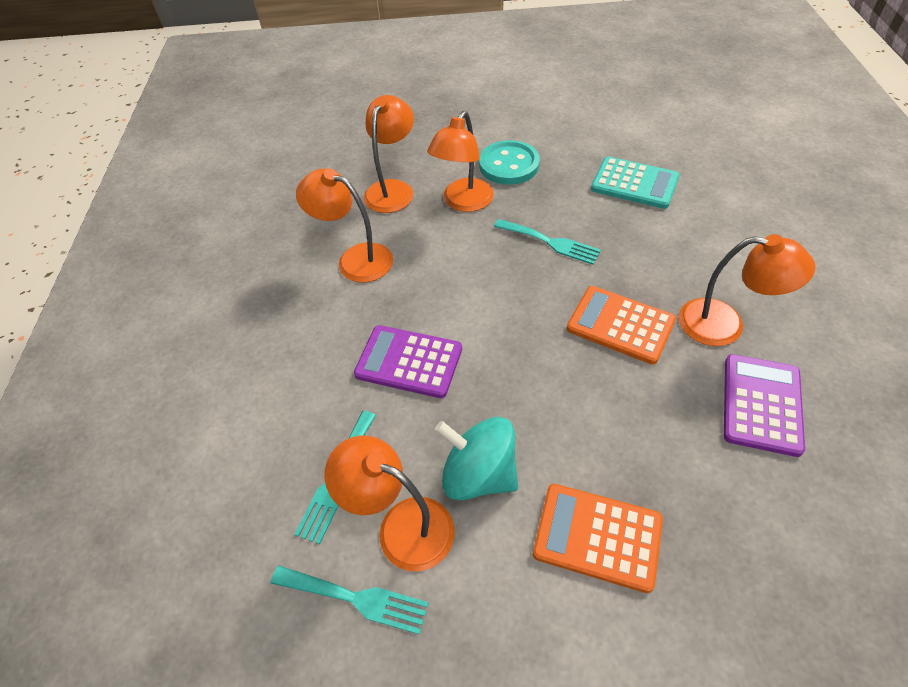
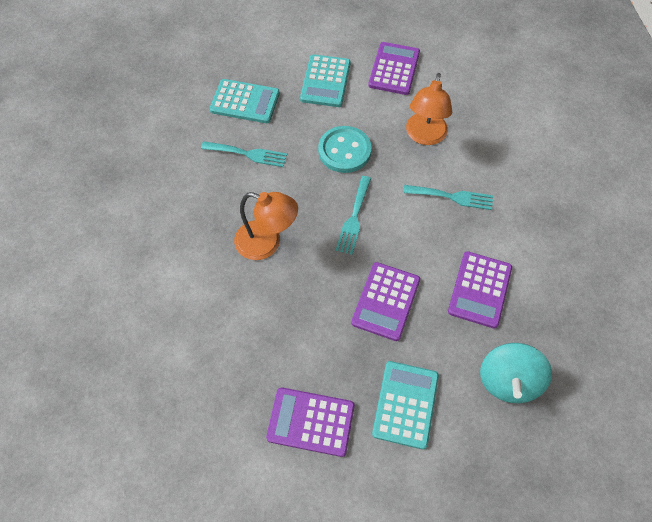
orange calculator: [533,484,663,593] [567,286,676,365] = 2 -> none = 0
orange lamp: [296,169,393,282] [325,436,455,571] [364,95,414,213] [427,111,494,212] [679,234,815,346] = 5 -> [234,192,298,260] [406,73,452,145] = 2
purple calculator: [354,325,462,398] [724,354,805,457] = 2 -> [266,387,355,457] [351,262,420,341] [368,42,420,95] [448,251,512,329] = 4
turquoise calculator: [591,157,680,209] = 1 -> [210,79,280,123] [300,54,351,107] [372,361,439,449] = 3

